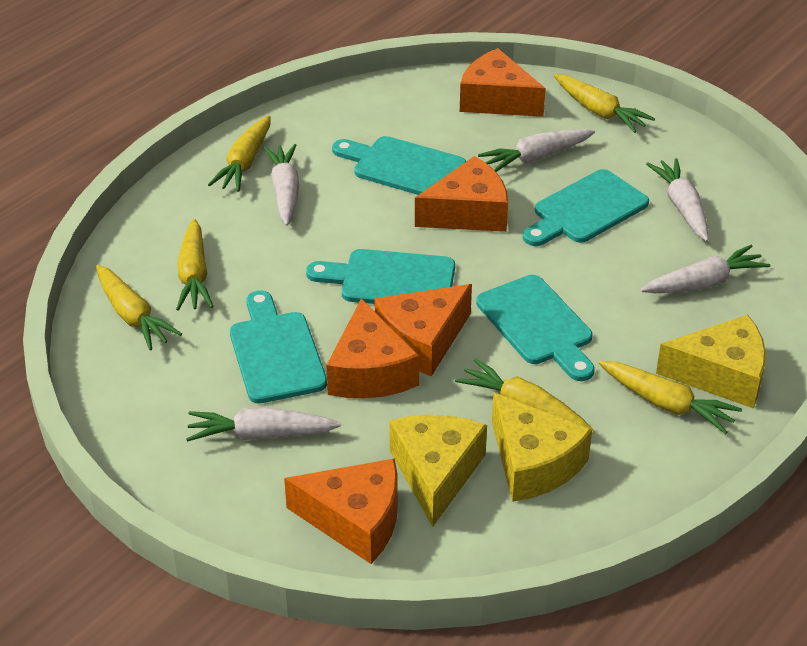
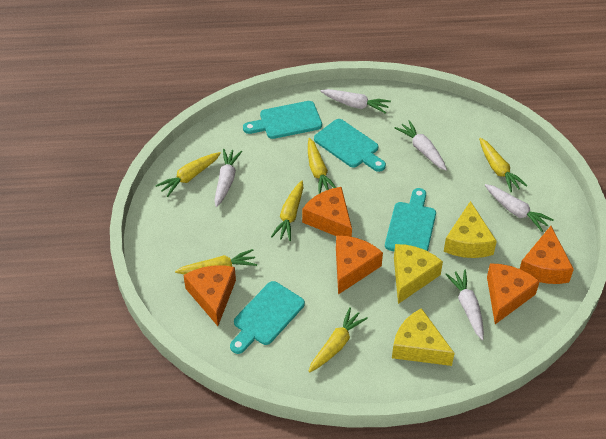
turquoise cutting board: [230,290,327,404] [306,249,455,304] [332,136,466,195] [476,275,594,381] [523,169,649,246] = 5 -> [230,281,305,354] [243,101,322,139] [314,119,386,172] [385,188,436,251] = 4

